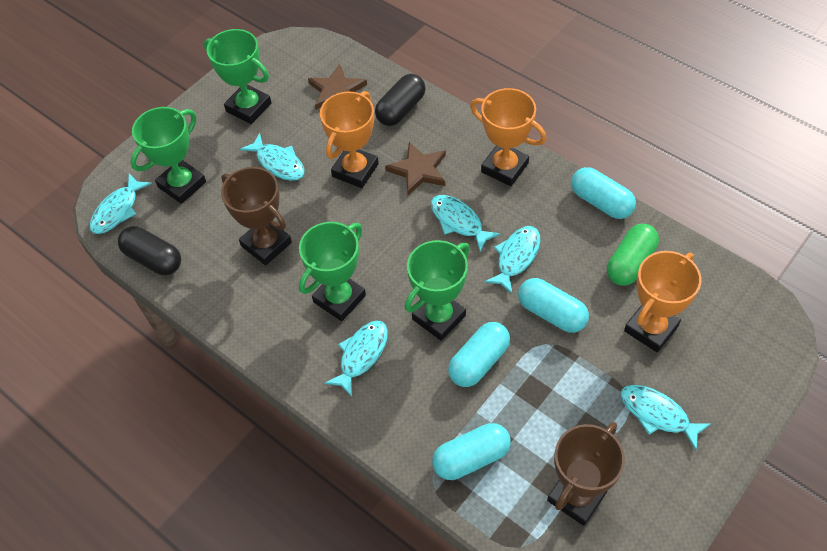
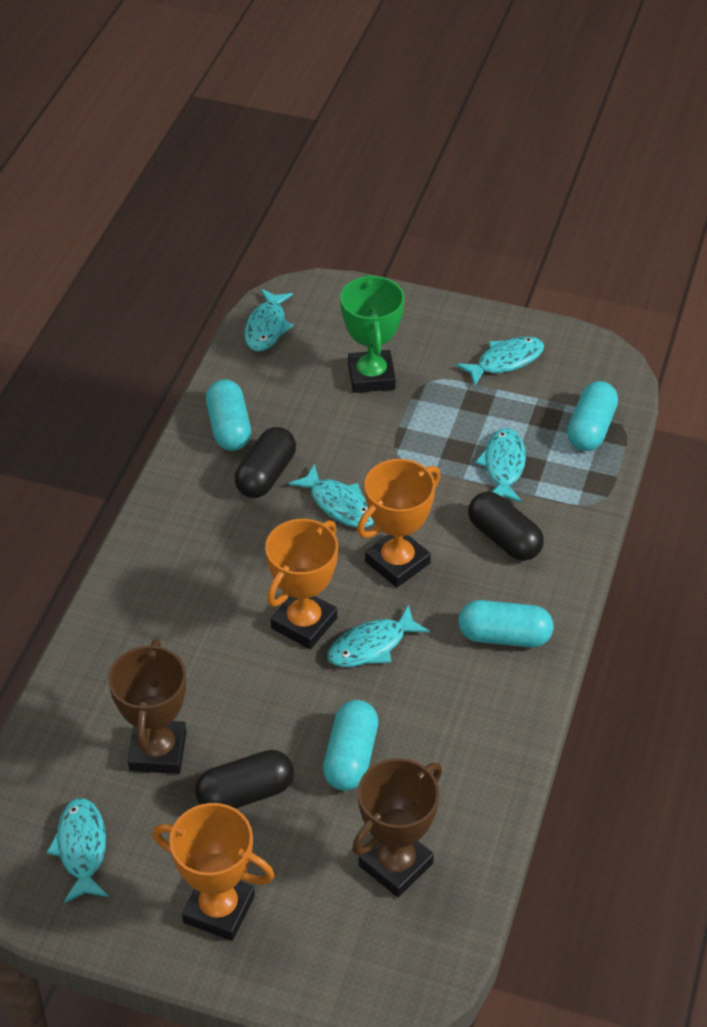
black capsule: [118,226,181,275] [375,74,426,126] = 2 -> [195,750,294,809] [235,427,296,498] [468,492,544,561] = 3
brown star: [308,64,367,110] [385,142,446,196] = 2 -> none = 0
green capsule: [607,224,659,286] = 1 -> none = 0
green trophy: [131,107,206,204] [204,29,271,124] [299,222,366,321] [405,240,470,341] = 4 -> [340,274,404,393] = 1

